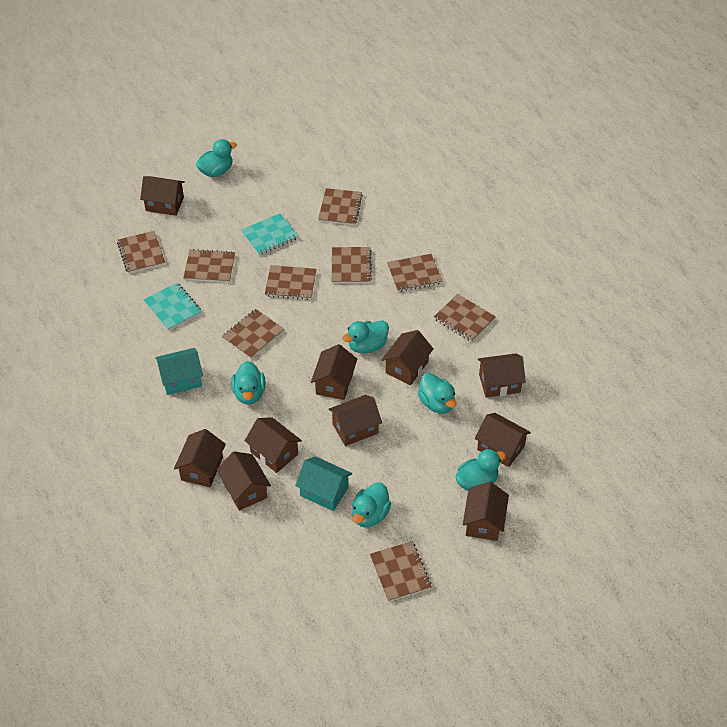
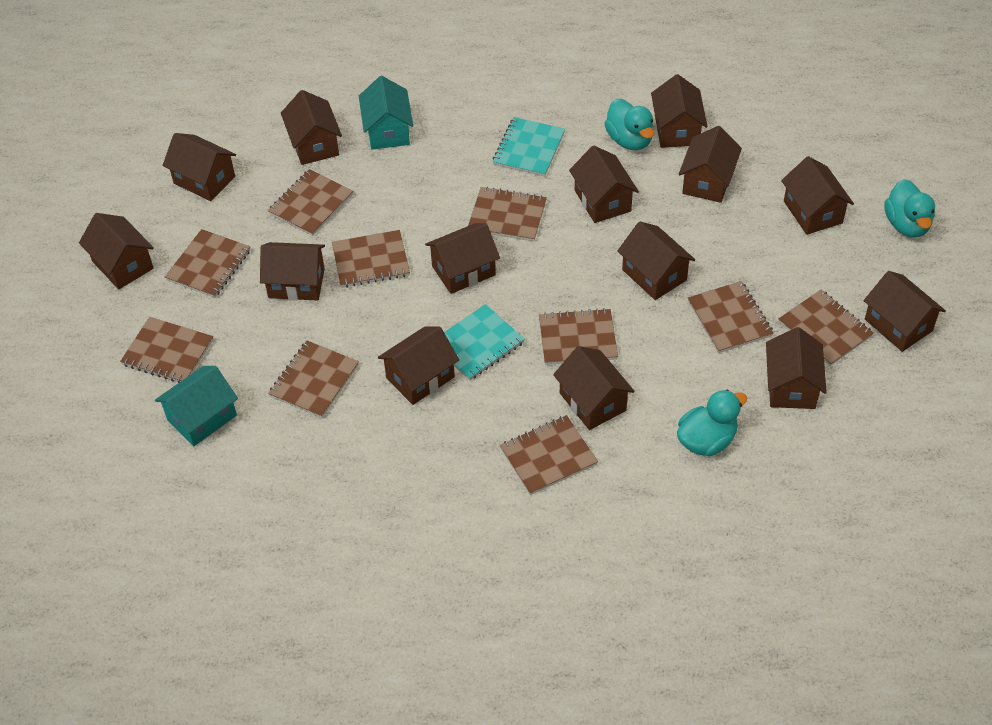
brown house: [140,176,185,216] [174,429,226,487] [217,451,271,511] [245,417,302,473] [311,344,357,400] [329,395,382,446] [382,330,434,385] [463,481,509,541] [475,413,531,467] [478,353,526,397] = 10 -> [79,213,154,289] [163,133,236,201] [260,242,325,300] [281,90,342,165] [378,326,459,405] [425,223,500,294] [553,346,635,430] [569,146,639,223] [617,222,695,300] [651,74,708,148] [679,126,742,203] [766,327,827,409] [781,156,854,235] [864,271,946,352] = 14
brown notebook: [117,231,165,274] [183,249,235,283] [222,309,284,359] [265,265,316,300] [318,188,363,226] [332,247,372,283] [370,541,432,602] [387,254,442,292] [434,294,496,342] = 9 -> [120,317,213,383] [165,229,250,298] [268,169,353,236] [268,341,359,418] [332,230,410,288] [468,186,547,242] [500,415,598,495] [539,308,618,365] [688,281,774,353] [778,290,874,366] = 10
turquoise duck: [196,139,237,177] [231,361,266,404] [342,321,389,354] [352,482,391,528] [418,373,456,414] [455,449,506,491] = 6 -> [604,99,654,150] [677,390,747,456] [885,179,935,237] = 3

